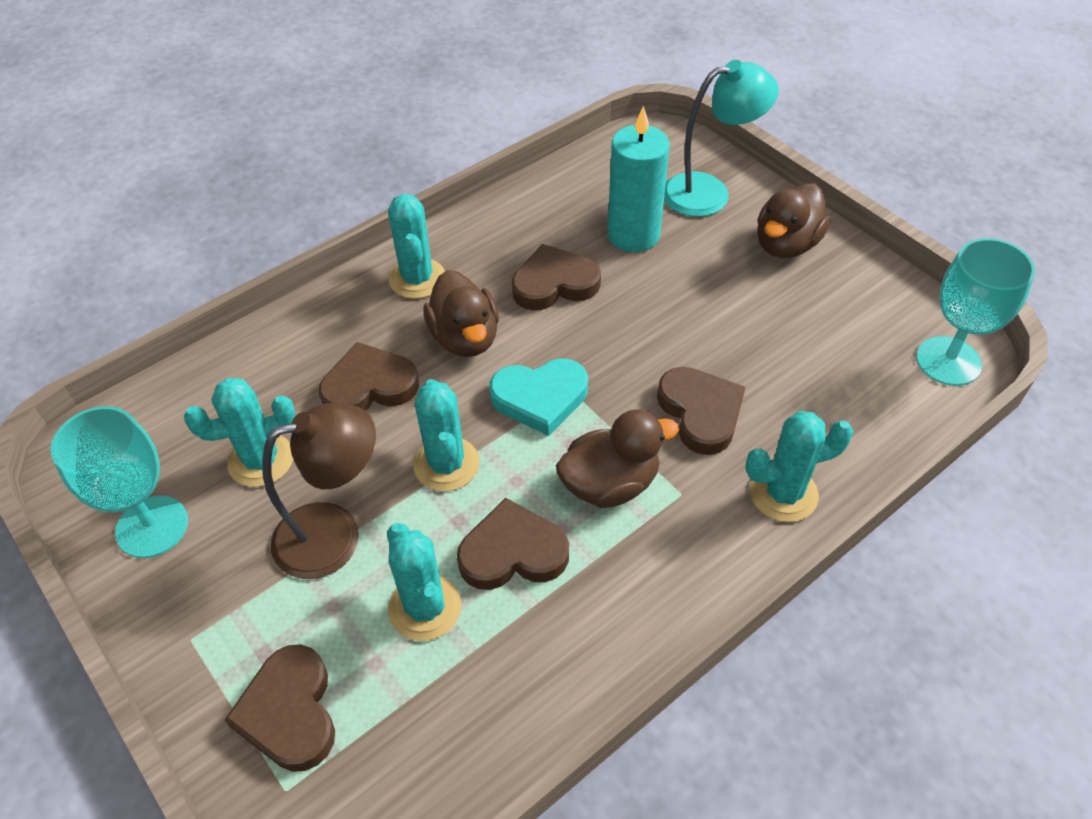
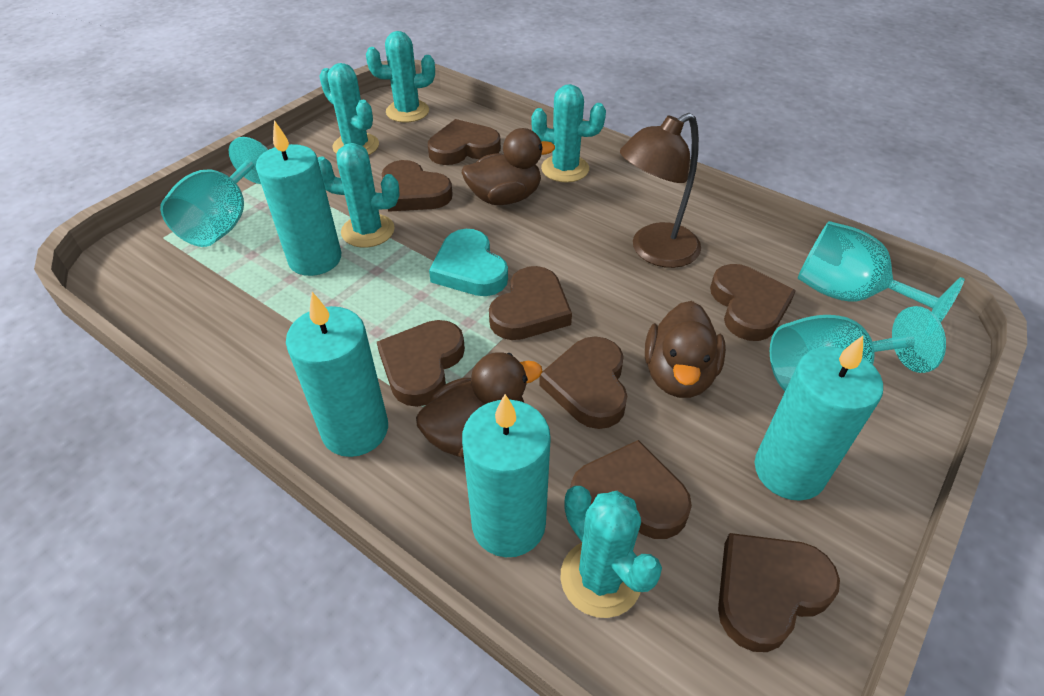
brown heart: [225,644,335,772] [319,342,419,411] [457,498,569,590] [512,244,601,310] [657,367,745,455] = 5 -> [377,320,465,407] [382,160,453,212] [428,119,501,165] [489,266,572,340] [539,336,627,429] [571,440,692,539] [710,264,796,341] [718,533,840,652] = 8
turquoise candle: [608,106,670,252] = 1 -> [256,120,341,276] [286,292,388,457] [462,394,551,557] [755,336,883,501] = 4
turquoise goblet: [51,406,188,558] [916,238,1035,386] = 2 -> [160,137,268,247] [770,306,946,391] [797,221,964,323] = 3
turquoise lamp: [664,60,779,217] = 1 -> none = 0

